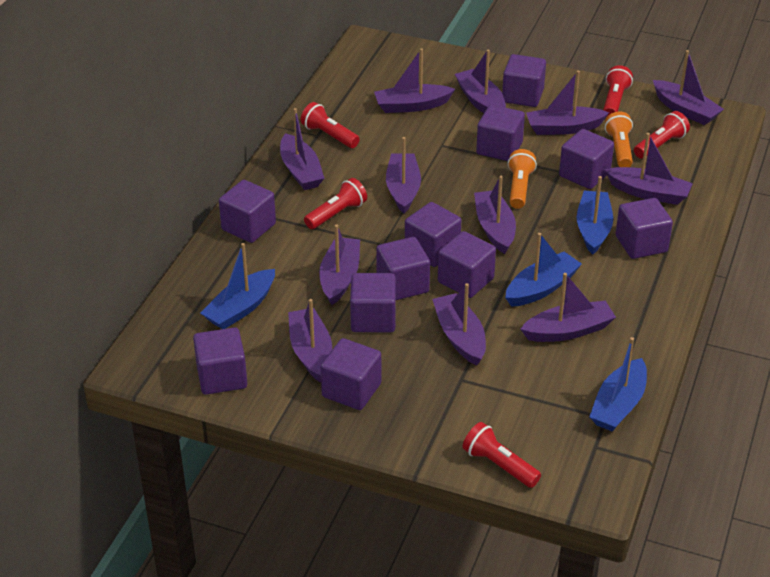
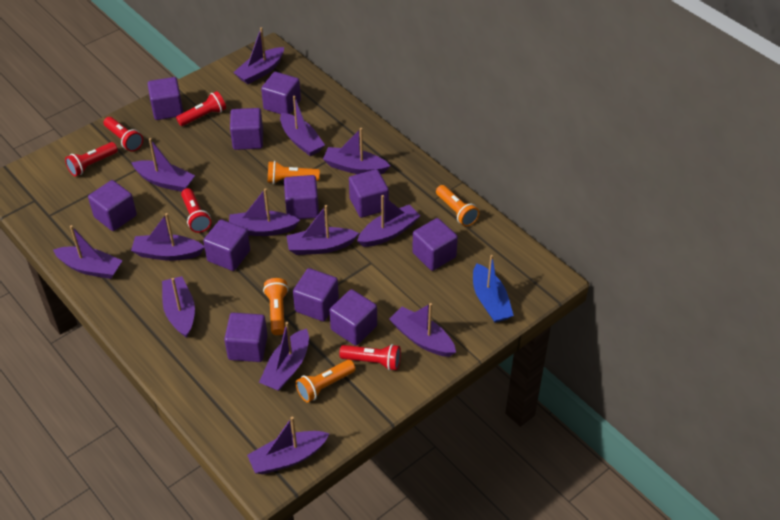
blue boat: [201,243,275,329] [505,233,582,307] [577,176,613,255] [589,337,647,432] = 4 -> [473,255,514,323] = 1
orange flashlight: [508,149,537,209] [605,111,633,167] = 2 -> [263,278,289,335] [268,161,320,184] [296,360,356,402] [436,185,479,227] = 4
purple boat: [280,108,324,190] [288,299,332,383] [319,224,360,305] [374,48,455,113] [386,137,421,214] [432,283,486,366] [455,49,506,113] [474,176,516,254] [521,273,616,342] [526,71,609,135] [605,133,693,205] [653,50,724,125] = 12 -> [53,225,123,279] [131,138,195,192] [131,213,205,261] [162,276,195,338] [229,188,300,236] [233,27,284,84] [247,416,330,474] [259,322,309,391] [280,96,325,156] [287,205,359,255] [323,128,390,174] [357,195,421,247] [389,303,456,357] = 13

